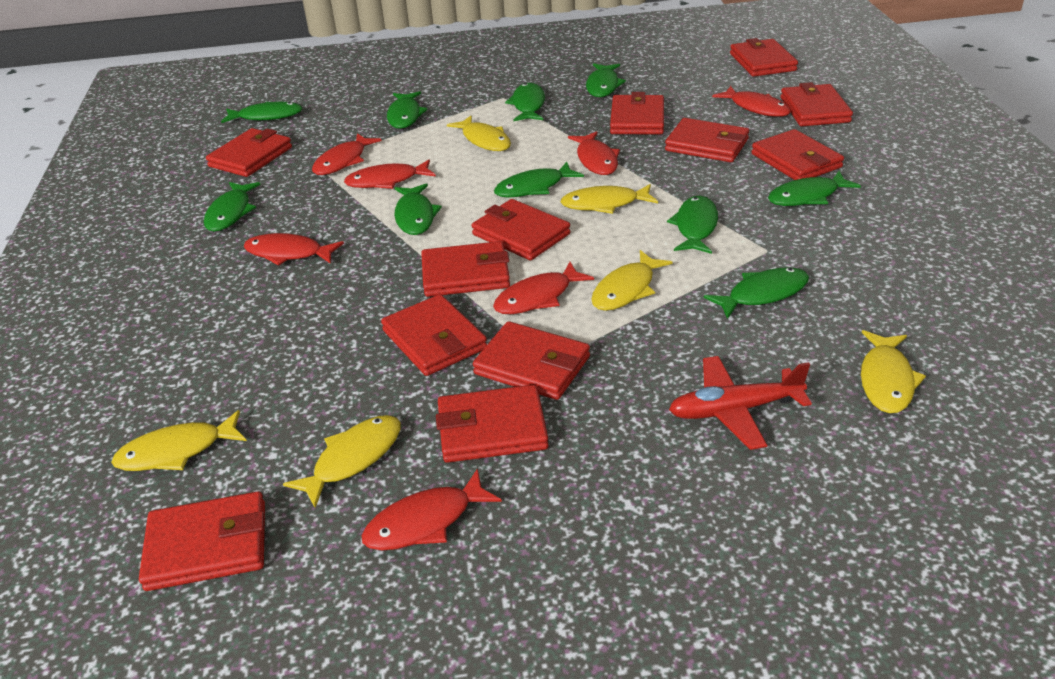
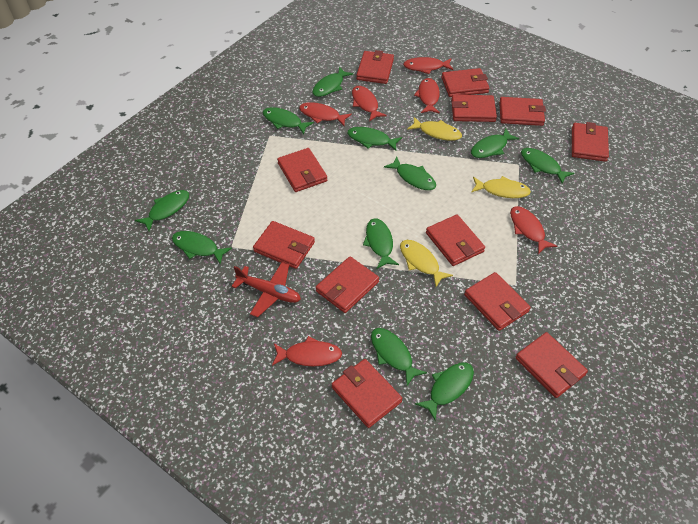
green fish: [204,182,261,232] [221,102,303,123] [387,91,428,129] [394,183,442,235] [494,162,584,197] [505,83,545,121] [586,63,626,97] [667,196,718,254] [704,267,809,319] [768,171,861,206] = 10 -> [135,190,189,231] [172,231,232,264] [262,107,314,134] [312,67,354,97] [347,127,402,151] [363,218,399,268] [371,328,427,386] [384,156,436,190] [415,362,474,421] [471,128,520,158] [521,148,574,184] = 11
red fish: [244,233,344,266] [312,133,382,175] [344,160,436,189] [362,469,502,551] [493,262,594,314] [568,131,620,175] [712,86,791,117] = 7 -> [272,336,342,367] [299,102,352,126] [352,86,387,121] [403,57,454,74] [414,78,440,114] [510,206,557,254] = 6
yellow fish: [111,410,247,471] [283,415,401,508] [447,116,511,151] [561,184,658,214] [591,250,673,311] [861,330,926,413] = 6 -> [400,240,453,287] [407,117,462,141] [471,176,531,198] = 3

